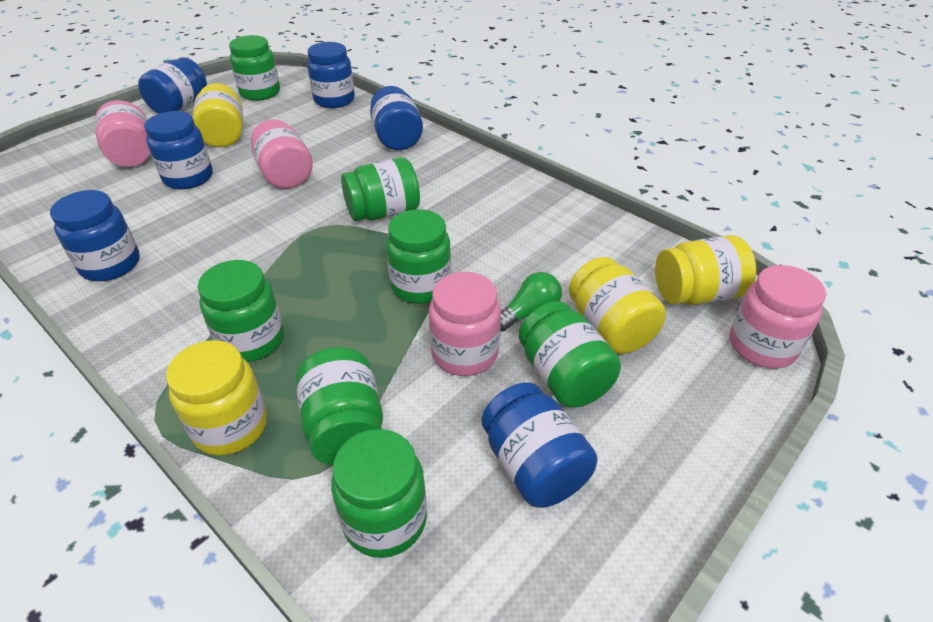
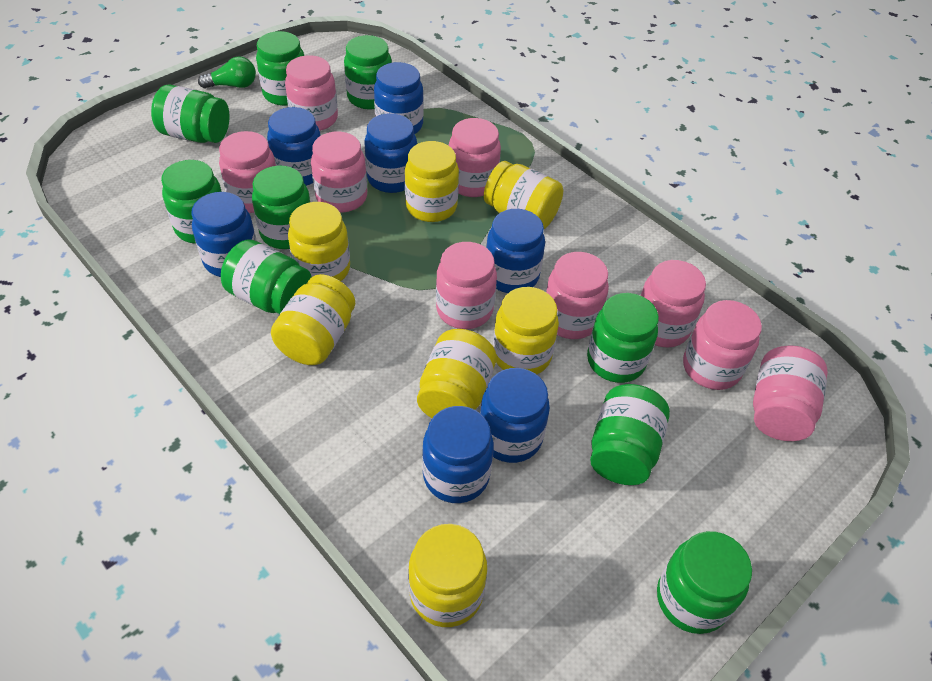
blue jar: [50,190,140,281] [138,57,207,114] [144,111,213,189] [307,42,355,108] [370,86,423,150] [482,382,597,508] = 6 -> [191,192,257,277] [267,107,321,186] [364,113,417,193] [374,62,423,134] [422,406,494,503] [480,368,550,463] [486,209,545,293] = 7
green jar: [198,260,284,362] [229,35,280,101] [296,347,383,465] [331,429,427,558] [341,157,420,221] [386,209,451,304] [519,301,621,408] = 7 -> [151,84,230,143] [161,160,222,244] [221,240,312,314] [252,166,311,249] [256,31,304,106] [344,35,392,109] [587,293,659,383] [590,384,670,485] [657,531,752,634] = 9
pink jar: [95,100,150,167] [251,119,313,189] [429,272,501,376] [730,265,826,369] = 4 -> [219,131,276,213] [285,55,338,131] [311,131,367,213] [436,242,497,329] [449,118,501,197] [546,252,609,339] [640,260,706,347] [683,300,762,390] [753,346,828,441] = 9
yellow jar: [166,340,267,456] [192,83,243,147] [569,257,666,354] [655,235,756,305] = 4 -> [271,274,355,365] [288,202,350,281] [405,141,459,222] [408,524,487,627] [417,329,496,418] [484,161,563,229] [493,287,559,374] = 7

